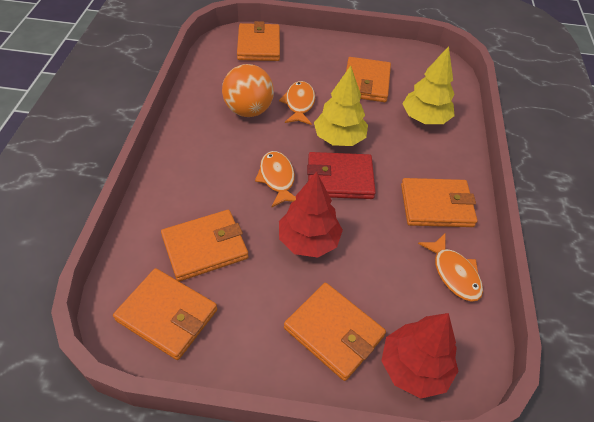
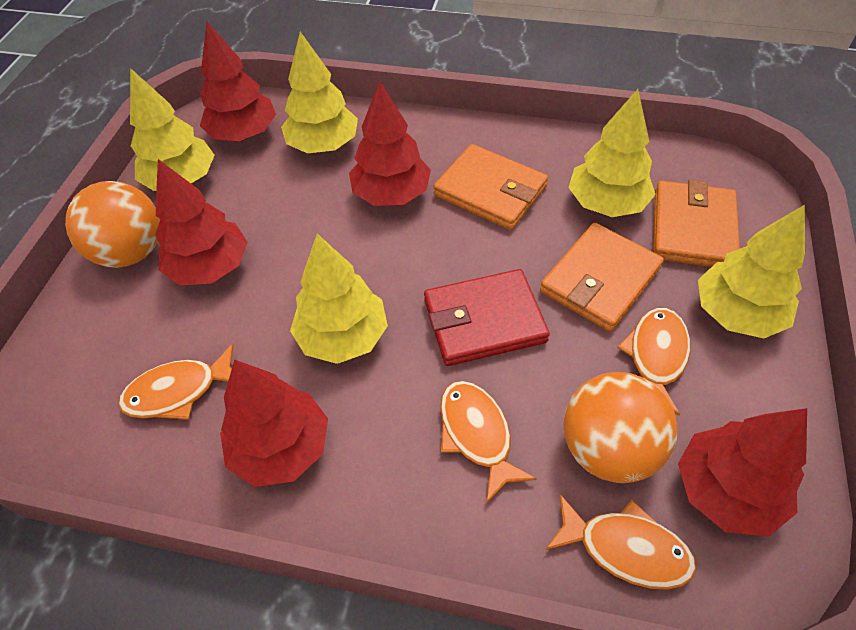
orange ball: [222,64,274,117] = 1 -> [65,181,160,268] [564,372,678,483] = 2
orange fish: [255,151,296,207] [279,81,315,125] [418,234,483,302] = 3 -> [119,344,234,420] [440,381,537,503] [545,494,696,590] [617,308,690,416] = 4
orange wallet: [113,268,217,360] [161,210,248,281] [237,21,280,61] [284,283,386,381] [346,57,391,102] [401,178,477,227] = 6 -> [433,144,548,230] [540,223,664,332] [653,180,740,267] = 3
red tree: [279,172,343,258] [381,313,458,399] = 2 -> [155,159,248,285] [200,22,276,141] [220,359,328,487] [349,81,431,206] [678,408,807,536] = 5
yellow tree: [314,66,368,146] [403,46,455,124] = 2 -> [130,68,215,191] [281,32,358,153] [290,234,388,364] [568,89,656,217] [698,205,805,338] = 5

